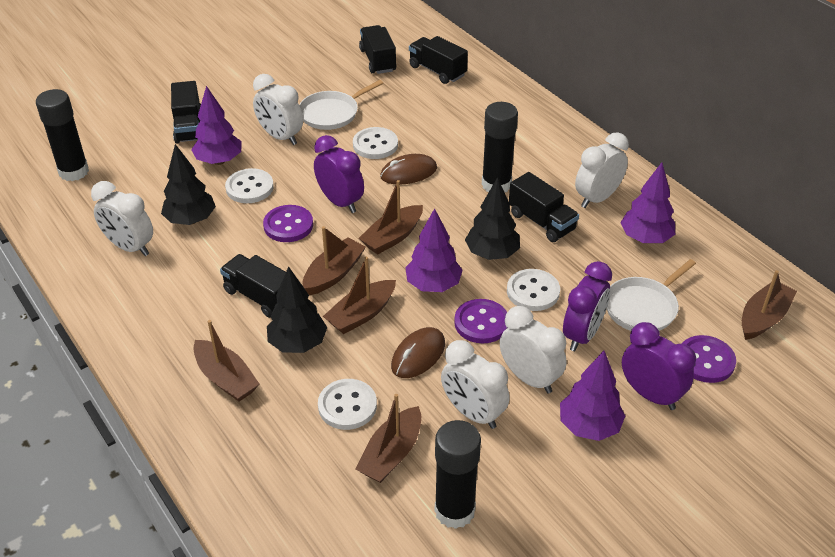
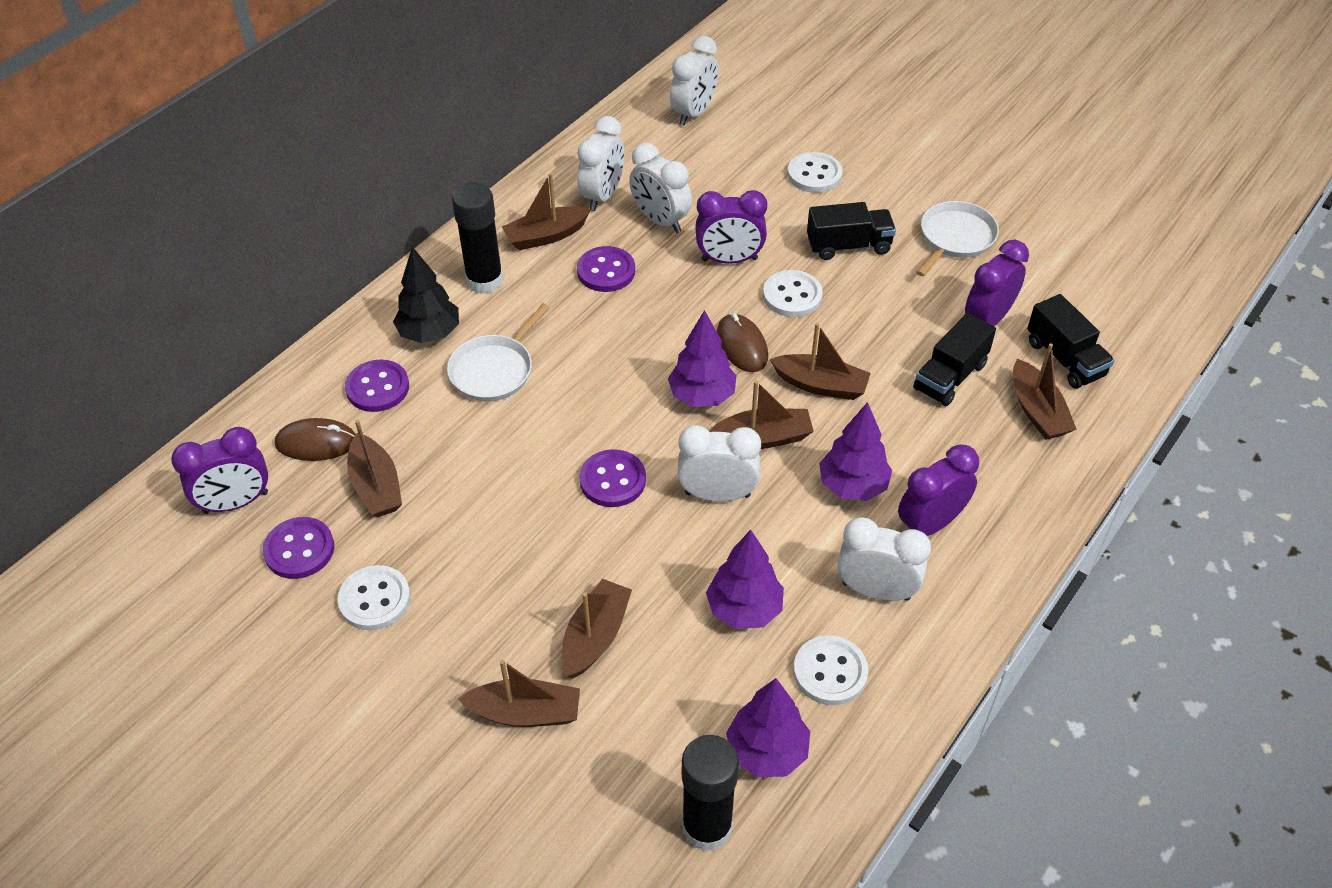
black glue stick: [36,89,89,181] [435,420,481,529] [482,102,518,192] = 3 -> [452,183,503,294] [682,735,739,851] = 2
black tree: [161,144,216,225] [267,266,327,353] [465,177,520,260] = 3 -> [393,247,459,343] = 1
black truck: [171,81,201,144] [220,254,286,318] [359,25,396,74] [409,36,468,84] [509,172,579,242] = 5 -> [807,202,896,260] [913,313,996,406] [1027,294,1115,389] = 3
brown boat: [193,320,259,401] [303,226,366,295] [323,257,396,334] [355,394,421,483] [359,180,423,255] [742,270,797,340] = 6 -> [347,419,402,517] [458,660,580,727] [502,173,591,250] [562,579,632,679] [709,381,814,449] [770,323,871,400] [1013,343,1076,440] = 7
purple button: [263,205,313,242] [454,299,507,343] [682,335,736,383] = 3 -> [263,517,334,579] [345,360,409,412] [577,246,635,292] [579,449,646,507] = 4
purple clock: [314,135,364,213] [563,261,612,351] [622,322,696,410] = 3 -> [171,427,268,514] [695,190,767,264] [898,444,979,536] [965,240,1029,326] = 4

